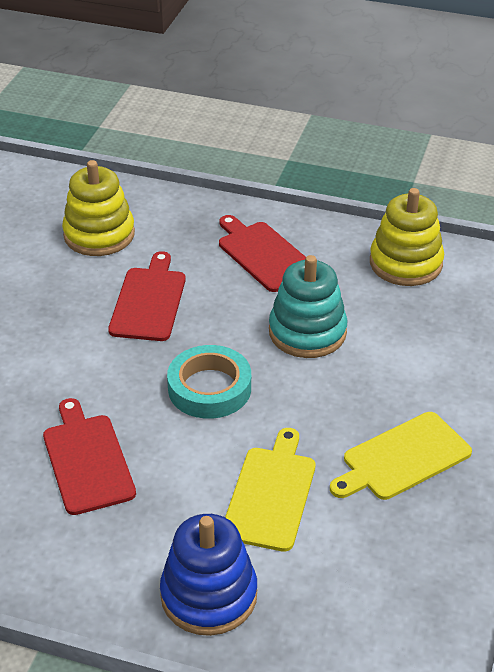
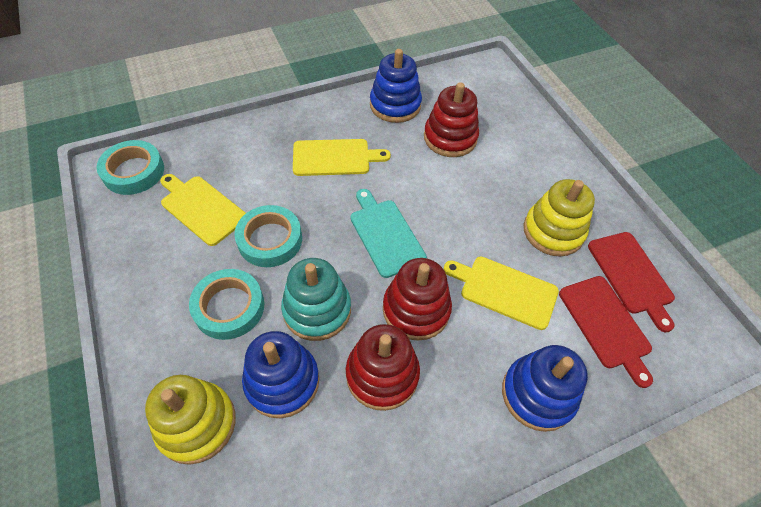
blue stacking toy: [160,514,257,636] = 1 -> [242,331,319,418] [370,49,422,123] [502,345,588,432] = 3
red cutting board: [43,398,136,515] [108,251,186,341] [219,215,306,292] = 3 -> [559,276,653,388] [588,232,675,332] = 2
red stacking toy: none = 0 -> [346,324,420,411] [383,258,452,341] [424,82,479,157] = 3
turquoise cutting board: none = 0 -> [350,189,427,278] = 1
turquoise tape: [167,345,251,419] = 1 -> [96,140,164,195] [189,269,264,340] [235,205,302,267] = 3
yellow cutting board: [225,428,315,552] [330,412,472,500] = 2 -> [160,174,246,246] [293,139,391,176] [444,257,559,330] = 3

